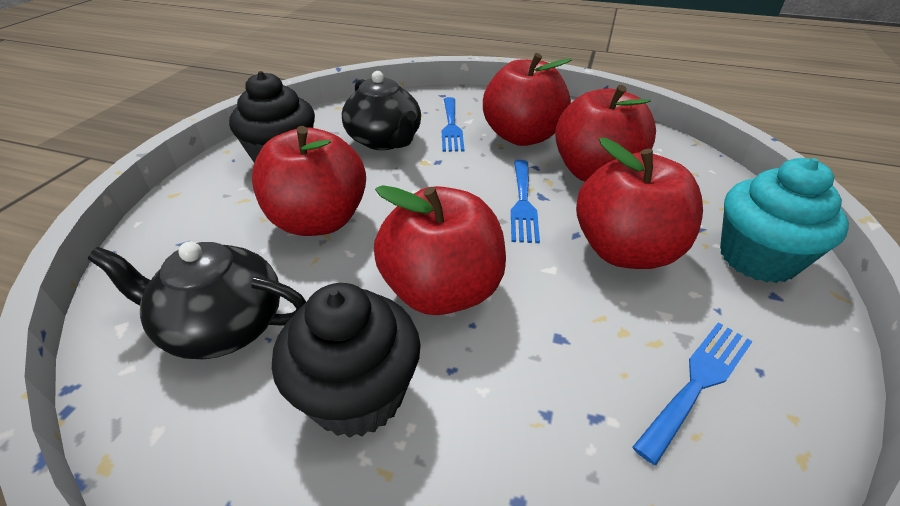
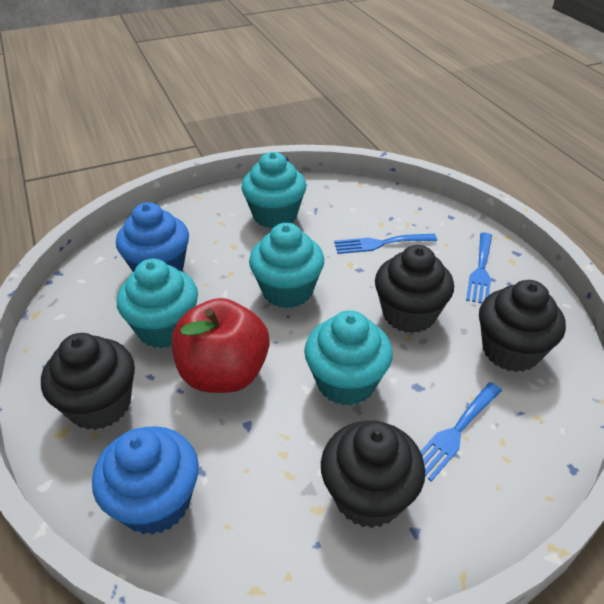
black cupcake: [229,71,315,163] [272,283,421,438] = 2 -> [41,333,135,430] [321,421,425,528] [375,245,454,333] [479,280,566,372] = 4
black teapot: [88,241,306,359] [342,71,421,150] = 2 -> none = 0
blue cupcake: none = 0 -> [92,426,199,535] [116,202,189,272] = 2
red apple: [252,126,366,236] [374,185,506,315] [483,53,572,146] [555,85,656,182] [576,138,703,269] = 5 -> [172,298,270,393] = 1
turquoise cupcake: [720,158,849,283] = 1 -> [117,259,198,348] [241,152,306,228] [249,223,324,308] [304,310,393,406] = 4

